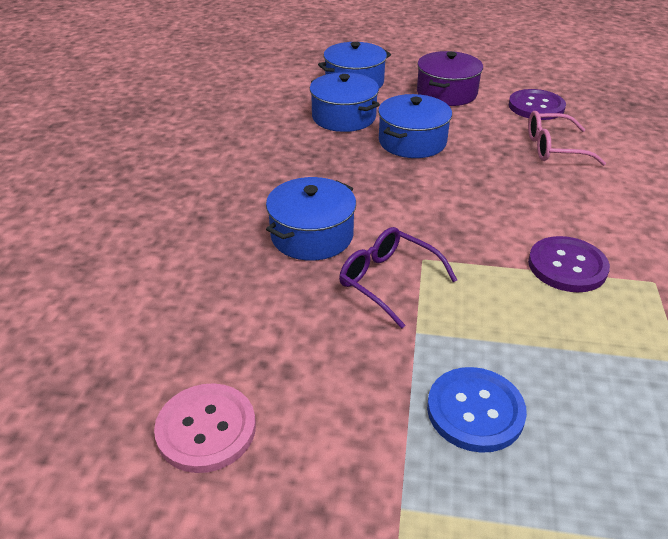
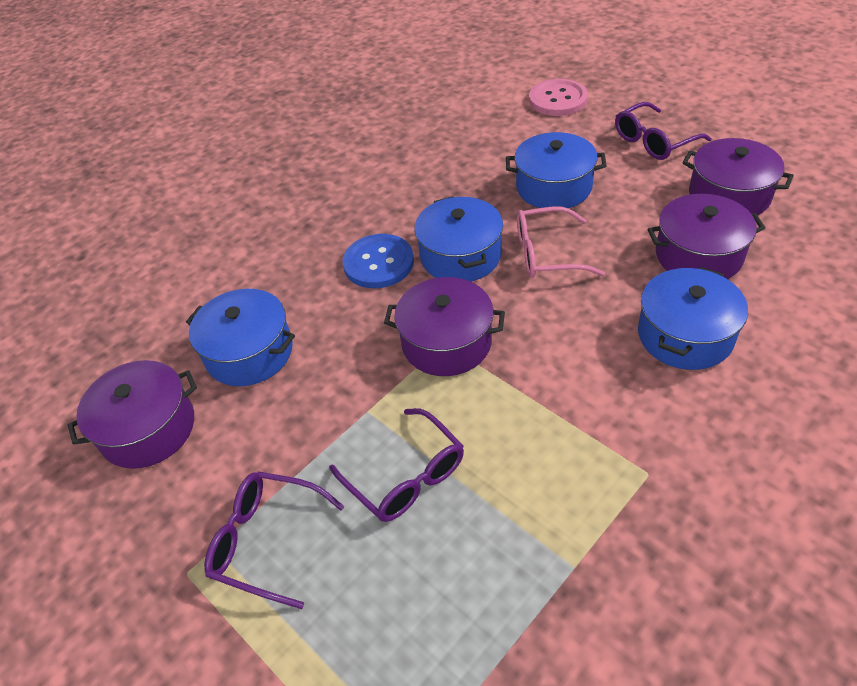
purple button: [509,89,566,120] [528,236,610,292] = 2 -> none = 0
purple glasses: [339,227,457,328] = 1 -> [204,471,345,609] [329,408,464,522] [615,102,712,160] = 3
purple pot: [417,51,483,106] = 1 -> [68,360,197,469] [384,277,505,376] [648,194,765,279] [682,138,794,215] = 4

